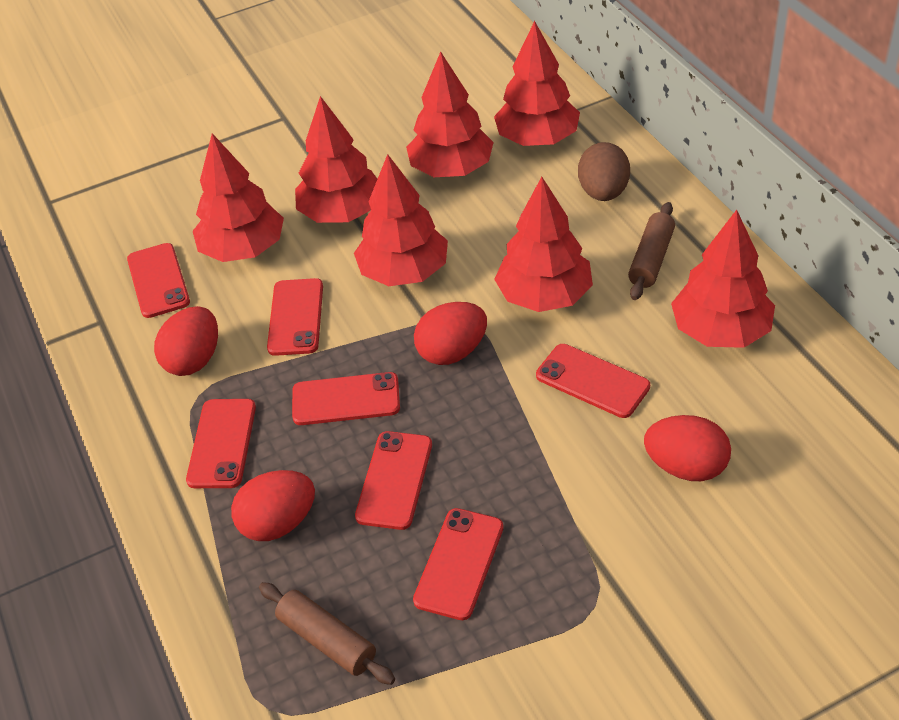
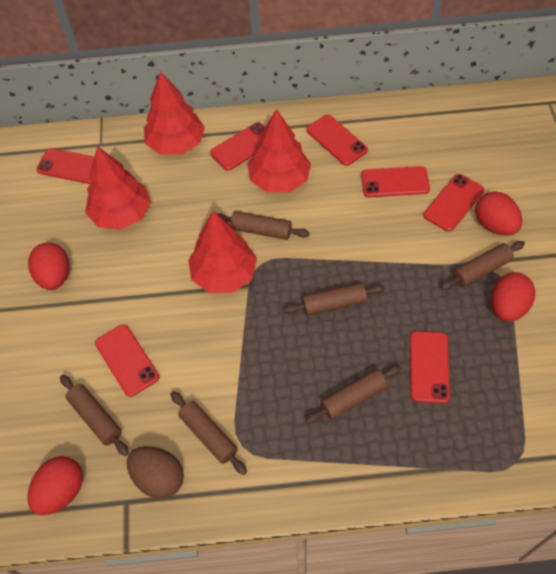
brown rolling pin: [259,582,395,685] [628,202,675,300] = 2 -> [60,375,129,456] [171,391,247,475] [218,211,310,240] [283,283,385,316] [305,365,401,424] [440,241,525,290] = 6
red tree: [193,133,284,262] [295,96,377,223] [354,154,448,286] [406,52,494,177] [494,21,580,146] [494,177,593,312] [671,210,775,348] = 7 -> [85,146,151,230] [144,71,205,155] [188,211,257,293] [247,109,311,193] = 4

